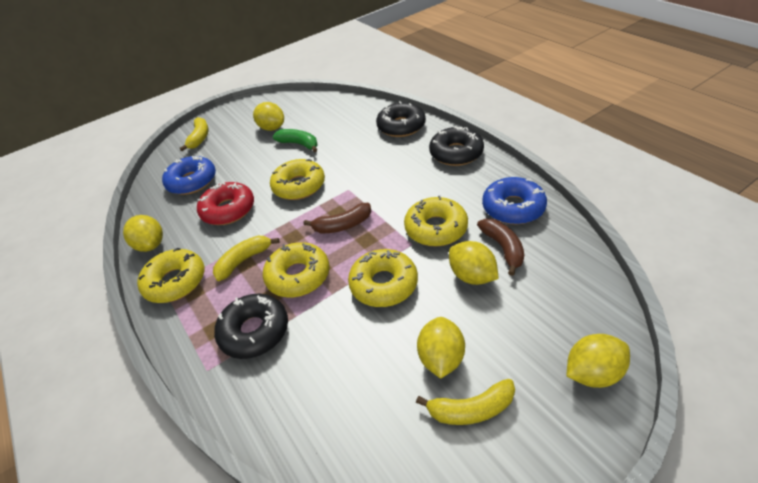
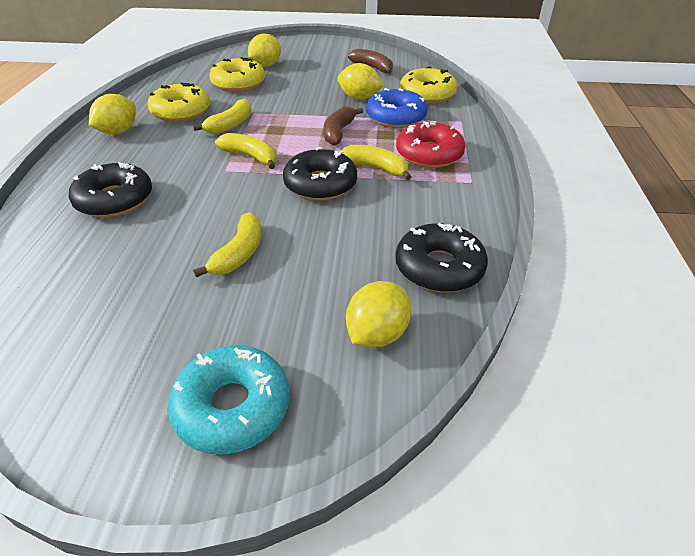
blue donut: [162,156,216,195] [482,177,547,225] = 2 -> [366,88,428,128] = 1
green banana: [273,129,318,153] = 1 -> none = 0
turquoise donut: none = 0 -> [168,345,290,454] = 1
yellow banana: [180,117,209,151] [213,236,279,281] [416,379,515,425] = 3 -> [193,99,252,134] [193,212,262,277] [215,133,276,169] [341,145,411,180] = 4
yellow donut: [137,247,205,303] [263,242,329,297] [270,159,325,200] [348,249,418,307] [404,196,468,246] = 5 -> [148,83,210,122] [209,57,265,92] [400,66,457,103] = 3
yellow lemon: [123,215,163,252] [253,102,284,131] [417,317,465,379] [449,241,499,285] [567,334,630,388] = 5 -> [89,94,136,134] [248,34,281,67] [338,63,384,100] [346,281,411,348] = 4

